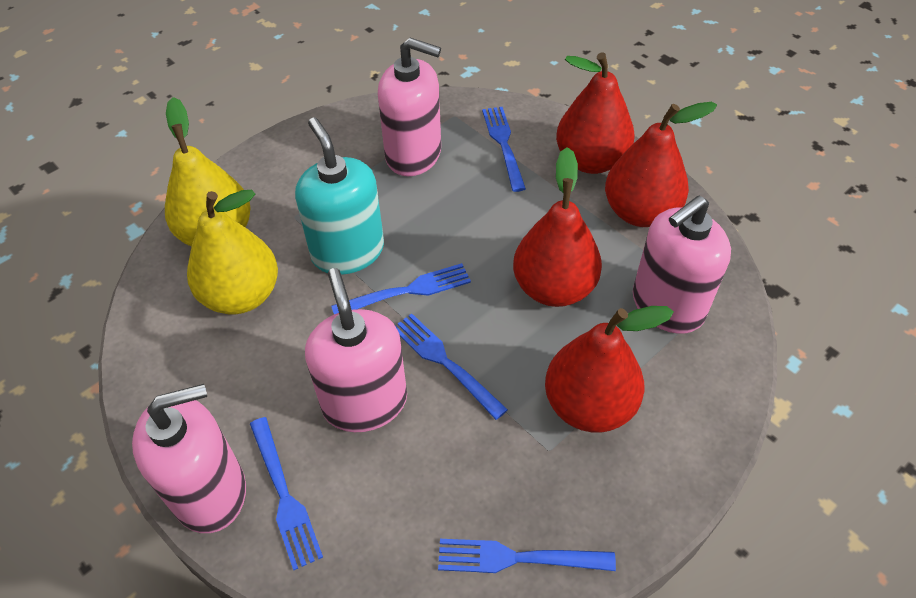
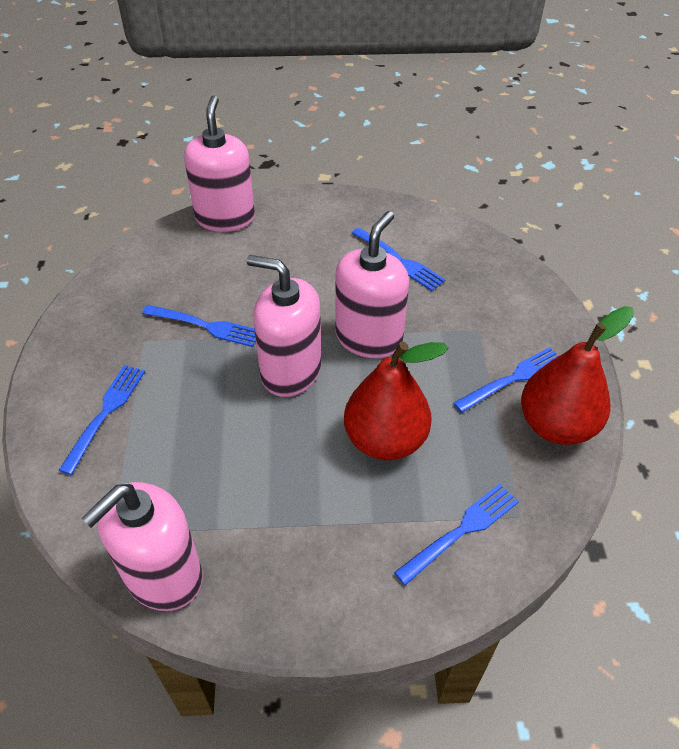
red pear: [513,147,602,307] [545,306,674,433] [556,52,635,174] [605,102,717,227] = 4 -> [344,342,448,460] [521,306,634,445] = 2
turquoise soap dispenser: [295,118,384,275] = 1 -> none = 0
yellow pear: [165,97,251,246] [187,190,278,314] = 2 -> none = 0

